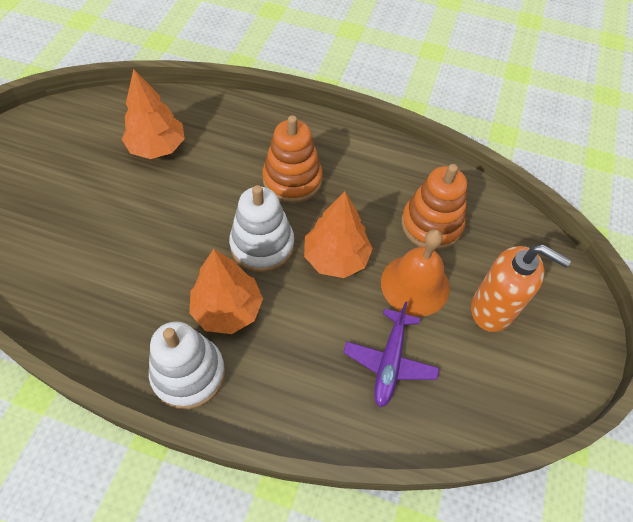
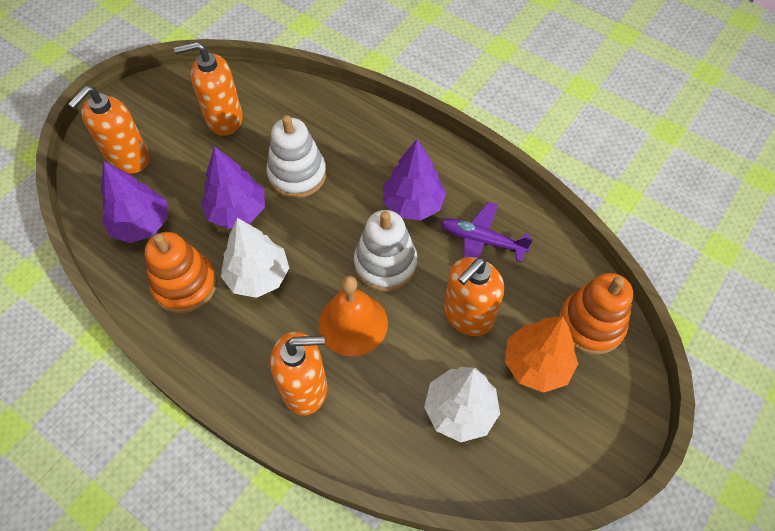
orange soap dispenser: [471,245,571,332] = 1 -> [68,86,150,174] [174,41,243,136] [270,331,327,415] [444,257,504,336] = 4
orange tree: [122,69,185,159] [189,249,263,334] [304,191,372,278] = 3 -> [505,316,578,393] = 1
purple tree: none = 0 -> [101,161,168,243] [201,146,265,229] [383,139,446,221] = 3
white tree: none = 0 -> [221,218,289,298] [424,367,500,442] = 2

